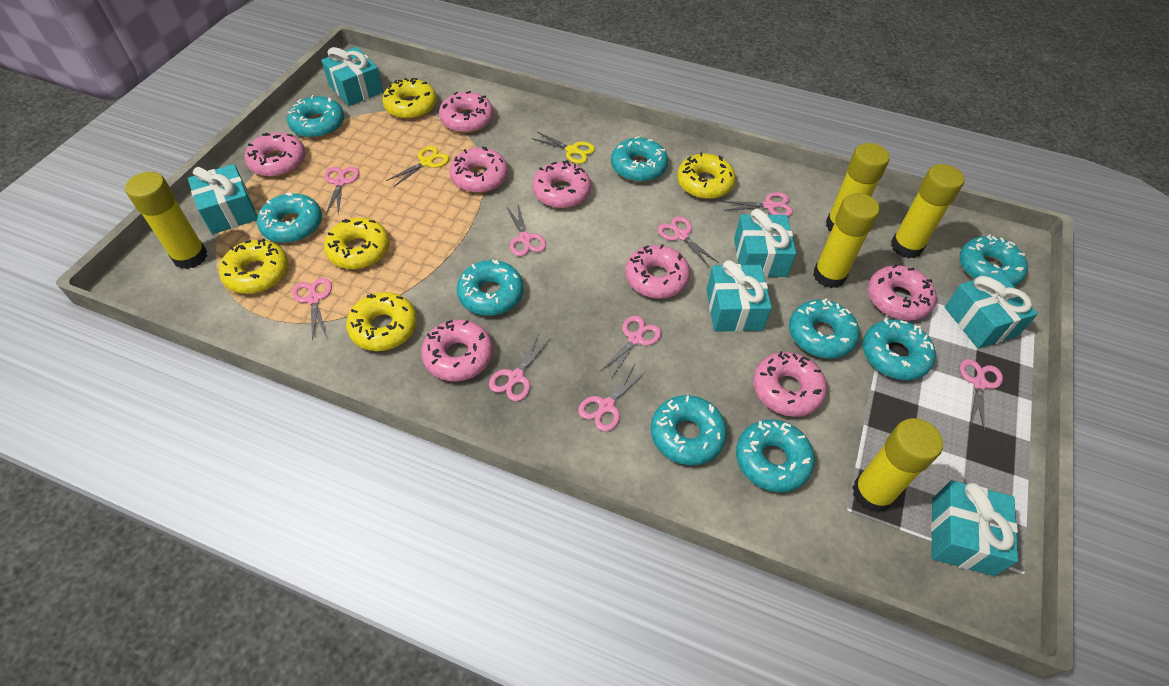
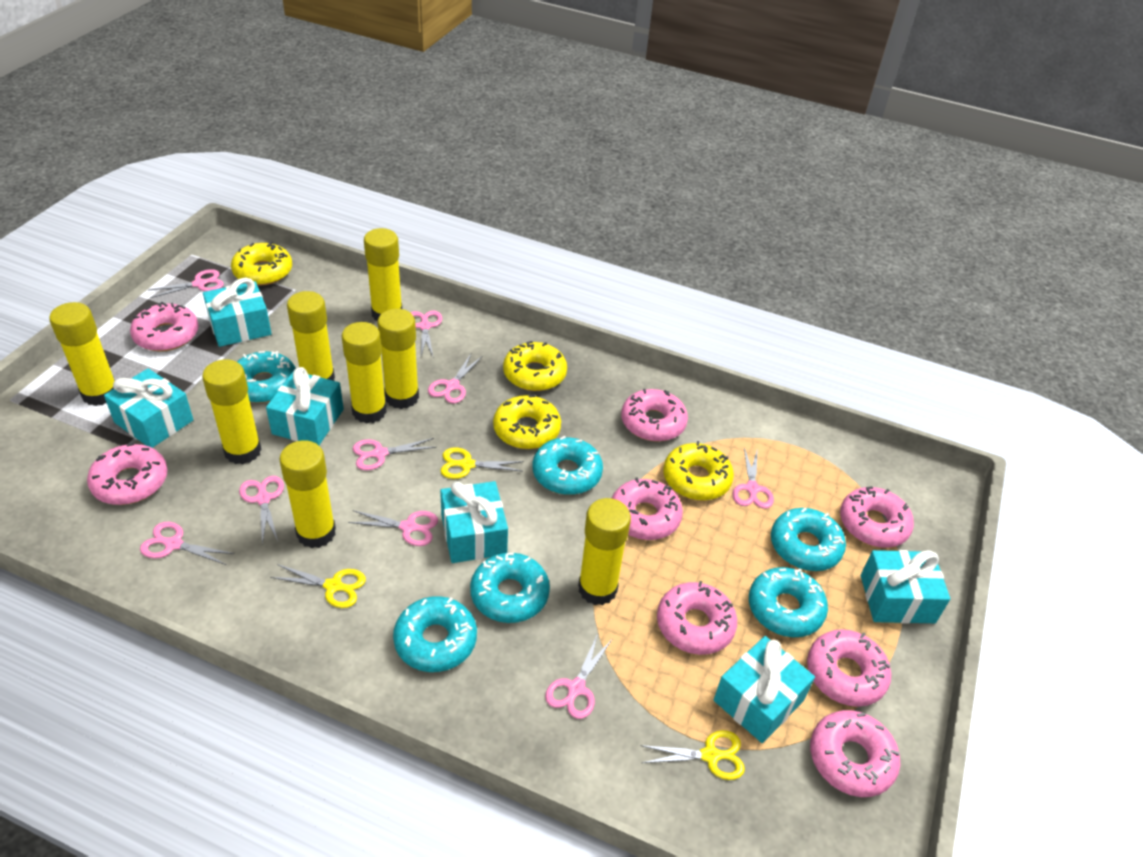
turquoise donut: [257,192,322,243] [287,95,344,138] [457,259,524,316] [611,136,668,182] [651,395,727,465] [736,419,815,492] [789,298,859,359] [863,319,936,380] [959,234,1028,286] = 9 -> [237,351,296,403] [393,596,477,672] [470,553,550,623] [532,436,603,495] [749,567,828,637] [771,508,846,571] = 6
yellow donut: [219,238,289,294] [324,218,389,269] [346,292,417,351] [382,78,437,119] [677,152,736,199] = 5 -> [231,241,292,286] [493,395,561,449] [503,341,567,391] [663,441,734,501] = 4
yellow glue stick: [125,172,207,269] [813,193,880,288] [826,143,890,231] [852,418,943,512] [891,164,964,258] = 5 -> [49,302,115,406] [202,360,262,465] [279,440,336,548] [287,291,335,381] [342,322,387,424] [364,228,402,321] [377,309,419,409] [578,498,631,605] = 8
yellow scissors: [386,146,449,187] [531,132,595,164] = 2 -> [270,564,366,608] [441,447,524,479] [640,730,745,780] = 3

